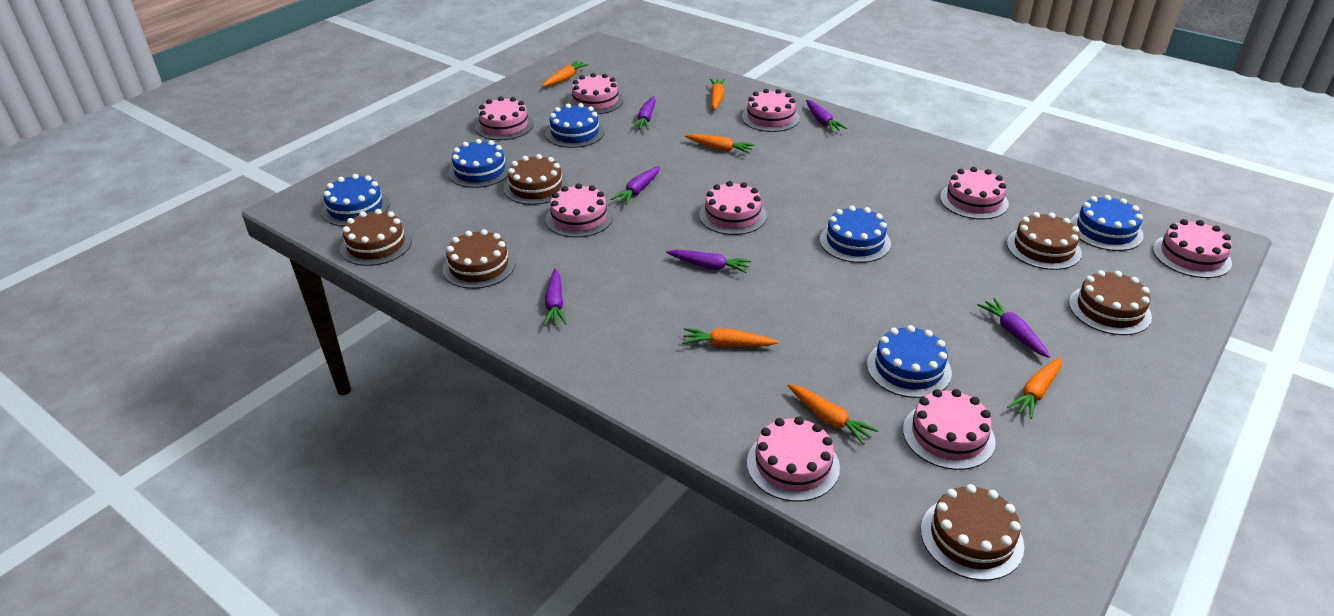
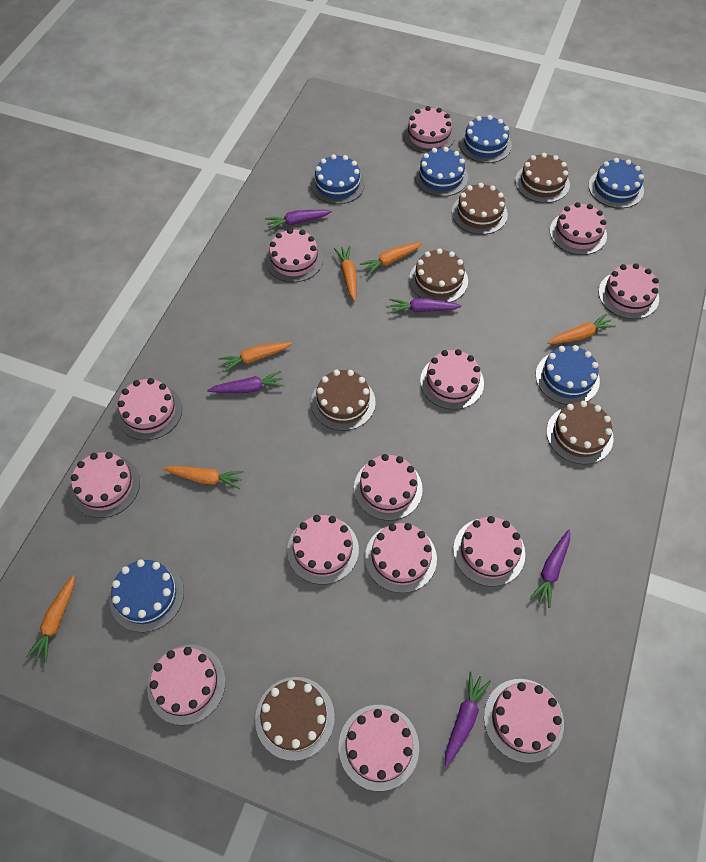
pink cake: [475,96,534,140] [545,183,613,238] [568,73,624,114] [699,181,767,235] [742,89,800,132] [747,416,840,502] [903,389,996,470] [940,167,1009,219] [1153,219,1232,278] = 9 -> [70,452,140,518] [116,378,182,440] [147,645,226,725] [265,228,323,282] [287,515,359,585] [339,705,419,791] [354,454,423,521] [365,523,437,593] [403,106,455,153] [420,349,484,410] [453,516,525,586] [484,679,564,763] [550,202,607,255] [599,263,659,319] = 14
purple carrot: [544,268,567,326] [611,166,660,205] [632,96,656,130] [666,250,752,273] [806,100,847,132] [977,298,1050,358] = 6 -> [207,371,284,393] [265,210,332,230] [390,298,462,313] [445,672,491,767] [529,530,570,608] = 5

